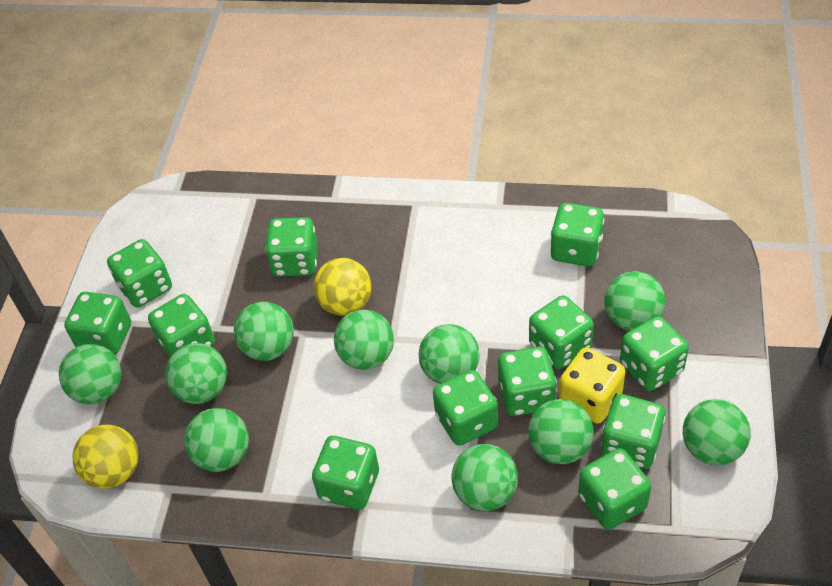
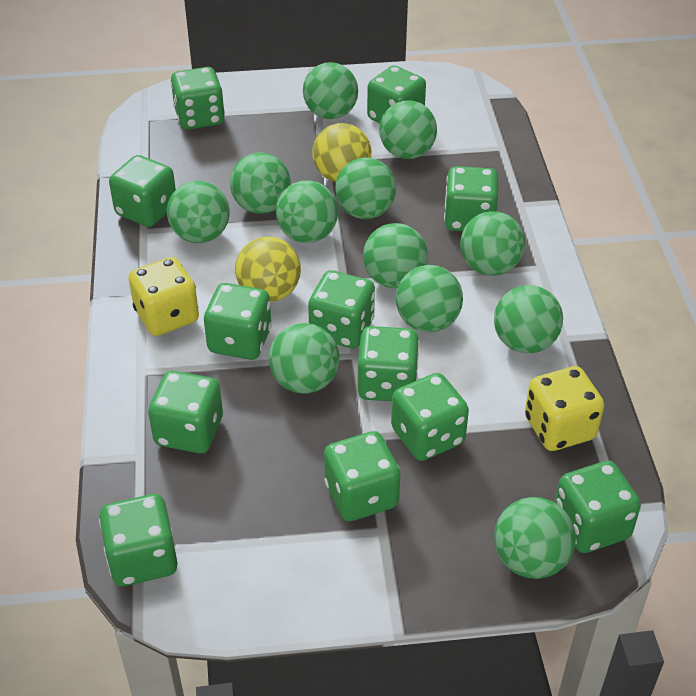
green ball: [59,344,121,404] [165,343,227,404] [184,408,249,472] [234,302,294,361] [334,310,394,370] [419,324,480,384] [452,444,518,511] [528,399,594,464] [604,271,665,331] [683,399,751,465] = 10 -> [167,181,230,243] [230,152,291,214] [269,323,339,394] [276,180,338,243] [303,62,358,119] [335,157,396,219] [363,223,428,288] [379,100,437,159] [396,265,463,332] [460,211,525,276] [494,285,563,354] [494,497,576,579] = 12
yellow dice: [559,348,625,424] = 1 -> [128,257,199,336] [525,366,604,451] = 2

